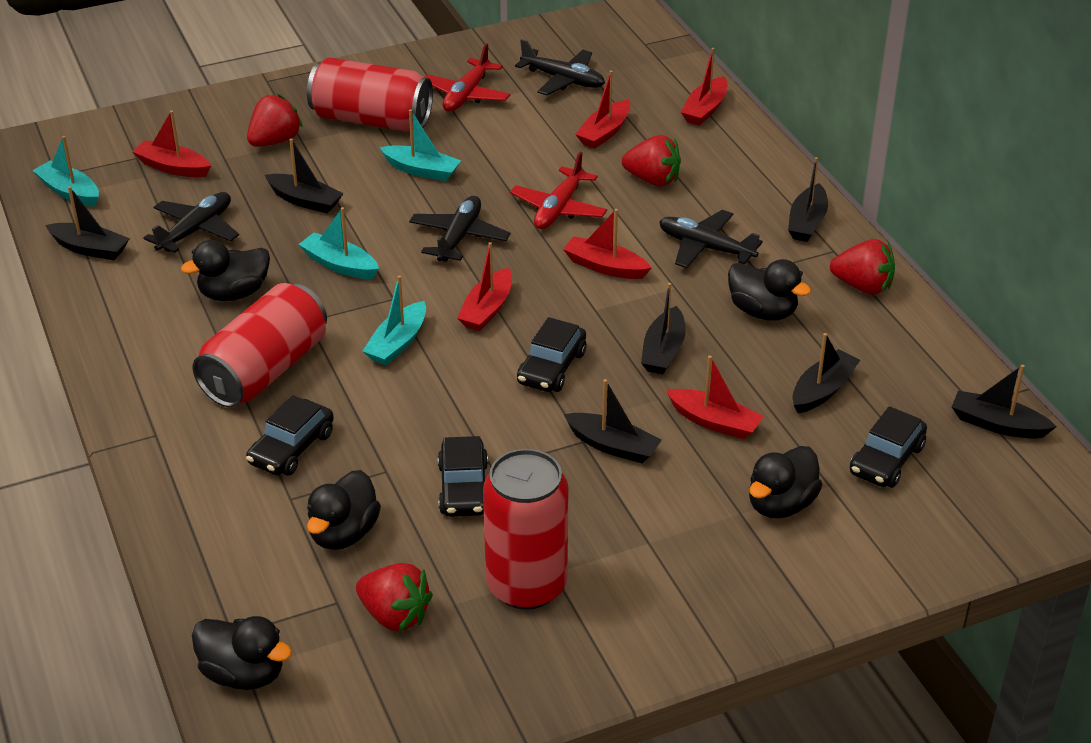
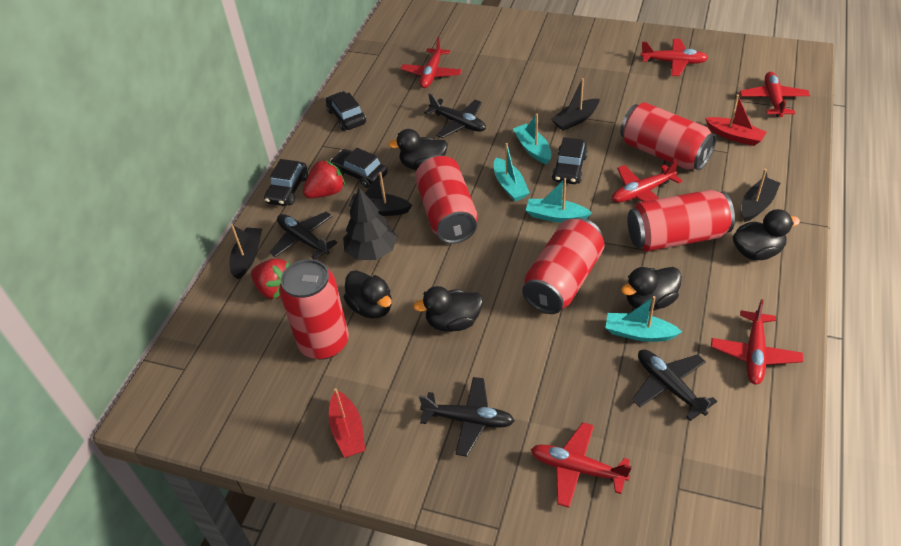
black boat: [45,186,130,260] [265,139,344,213] [564,379,662,463] [641,283,686,374] [788,157,828,242] [792,333,860,413] [952,365,1056,439] = 7 -> [229,225,262,279] [349,172,412,216] [551,78,600,131] [741,169,780,222] = 4
black tree: none = 0 -> [343,187,397,260] = 1
red boat: [132,111,211,177] [457,242,512,331] [563,209,652,279] [575,70,630,149] [666,355,764,439] [681,48,727,126] = 6 -> [329,388,365,458] [705,94,767,146] = 2
red can: [192,283,327,407] [307,57,433,132] [483,449,569,610] = 3 -> [279,259,349,359] [415,155,478,244] [522,218,605,314] [620,102,716,170] [628,190,735,252] = 5
red plane: [424,43,510,112] [510,152,607,229] = 2 -> [401,37,462,88] [531,422,632,508] [612,160,682,203] [640,39,708,76] [711,299,803,385] [740,72,810,117] = 6
red strawberry: [247,94,303,147] [356,563,433,631] [622,135,681,187] [830,239,895,295] = 4 -> [251,259,290,299] [303,159,345,198] = 2

